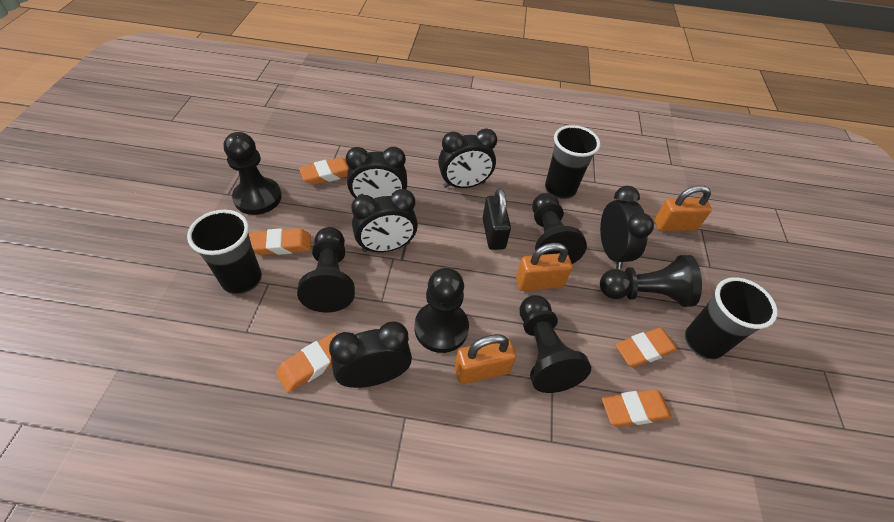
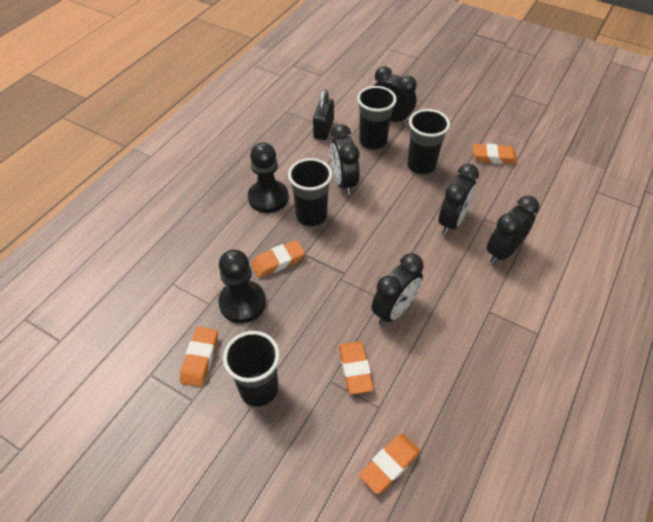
black cup: [187,210,262,294] [545,125,600,199] [685,277,778,360] = 3 -> [223,331,280,407] [288,158,332,227] [357,86,397,151] [407,109,450,175] = 4
black pawn: [224,132,282,215] [297,227,355,313] [415,268,469,353] [520,295,591,393] [532,193,587,264] [600,255,702,307] = 6 -> [218,250,266,323] [248,142,288,213] = 2
orange padlock: [455,334,516,384] [516,243,572,291] [654,185,712,231] = 3 -> none = 0

